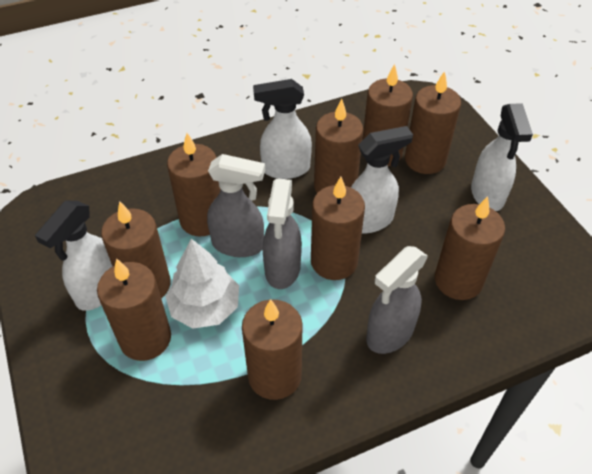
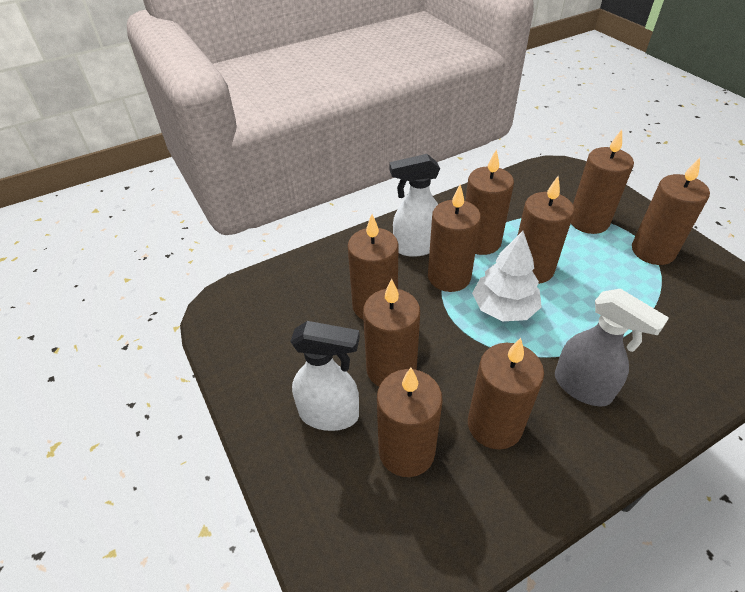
grey spray bottle: [207,154,265,257] [263,179,302,289] [366,246,428,354] = 3 -> [555,289,669,406] = 1
white spray bottle: [35,201,113,311] [253,79,312,179] [351,126,413,234] [471,103,533,211] = 4 -> [290,321,360,431] [389,154,440,257] = 2

